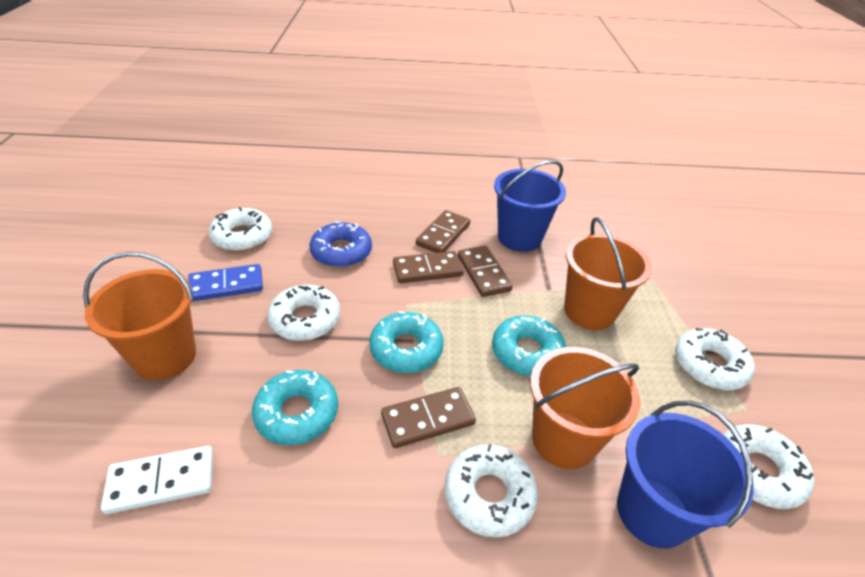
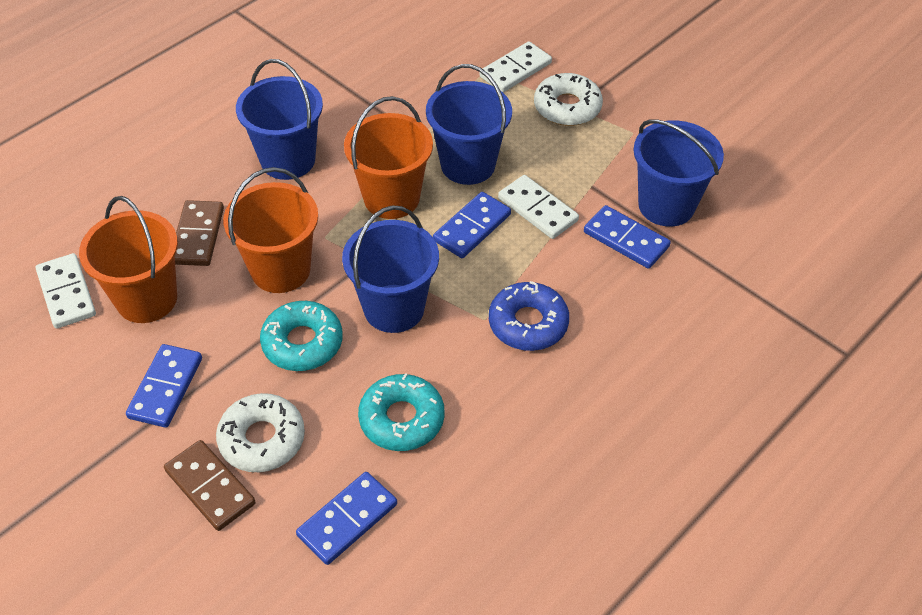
blue bucket: [494,160,566,252] [617,401,754,549] = 2 -> [236,59,323,180] [342,205,439,333] [426,64,512,185] [634,119,724,227] = 4
blue domino: [188,264,263,302] = 1 -> [126,344,202,428] [296,472,397,565] [433,192,511,258] [584,205,671,269] = 4
brown domino: [381,387,476,448] [393,251,464,283] [416,210,470,253] [458,246,513,297] = 4 -> [164,440,255,531] [175,200,224,266] = 2
turquoise donut: [252,370,338,445] [369,311,444,373] [492,315,566,376] = 3 -> [260,301,343,371] [358,373,445,451] = 2
white domino: [101,446,213,514] = 1 -> [36,253,96,329] [480,42,552,92] [498,175,579,239] = 3
white donut: [209,207,272,251] [267,285,340,341] [444,444,538,538] [675,328,755,390] [723,424,814,509] = 5 -> [216,393,305,472] [534,73,603,126] = 2

